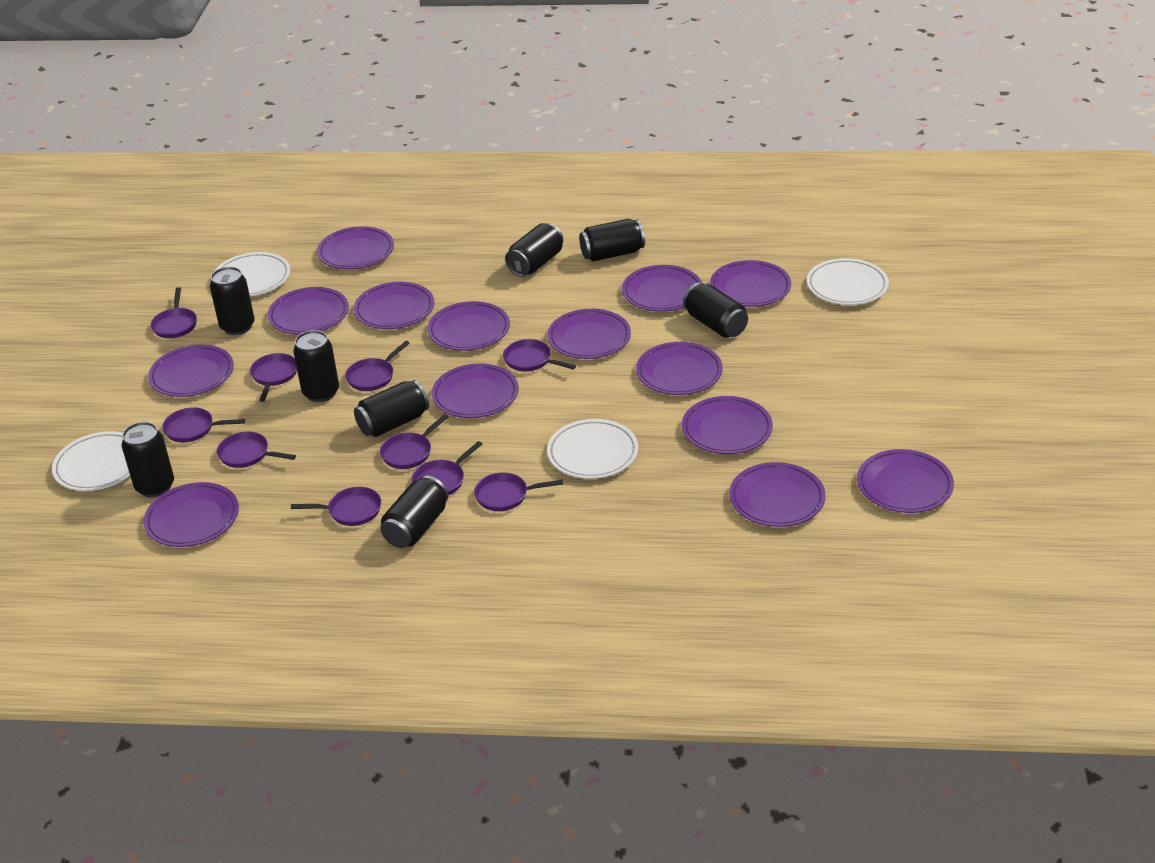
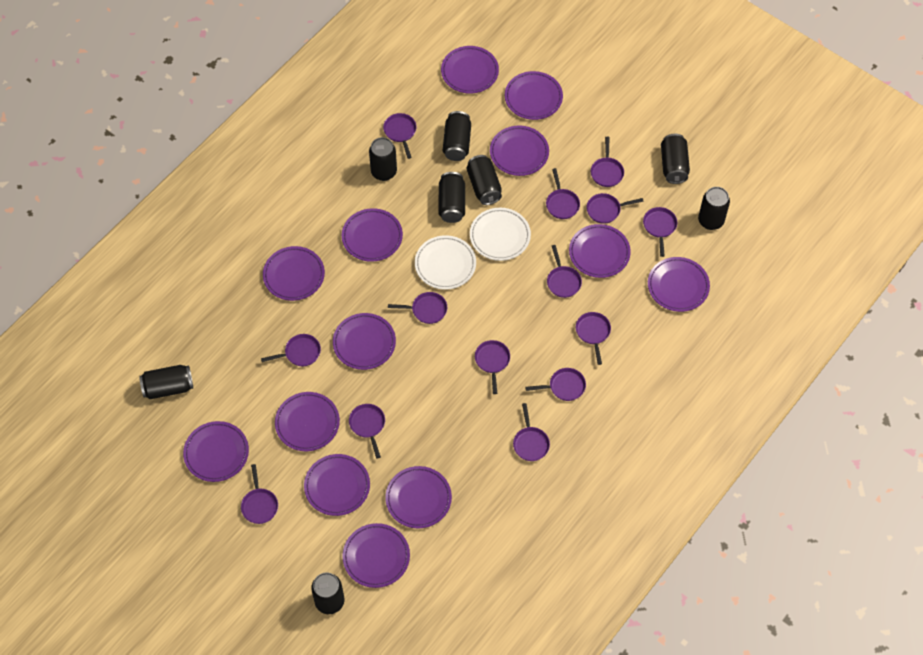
purple pan: [151,287,197,338] [162,407,245,442] [217,432,296,468] [250,353,297,402] [291,487,381,526] [345,341,410,391] [380,414,449,469] [412,441,482,495] [474,472,563,511] [503,339,576,371] = 10 -> [241,464,278,524] [261,334,321,366] [349,404,385,458] [383,113,416,159] [388,292,447,324] [475,340,510,394] [513,403,550,461] [525,368,586,401] [546,168,580,219] [547,245,582,298] [576,312,611,365] [586,193,644,224] [591,137,624,187] [643,207,677,257] = 14
purple plate: [143,482,239,547] [148,345,234,397] [268,287,349,335] [317,226,394,269] [354,282,434,329] [427,301,510,351] [432,363,519,418] [547,309,631,359] [622,265,702,312] [636,342,723,395] [682,396,773,454] [710,260,791,307] [729,462,826,527] [857,449,954,513] = 14 -> [183,421,249,482] [263,246,325,301] [275,392,340,451] [304,454,370,516] [333,313,396,370] [342,208,403,262] [342,523,410,588] [385,466,452,528] [441,46,499,94] [490,125,549,176] [505,71,563,120] [569,224,631,278] [648,257,710,312] = 13
white plate: [52,431,130,491] [215,252,290,296] [547,419,638,479] [807,258,889,305] = 4 -> [415,235,476,290] [470,208,531,261] = 2

